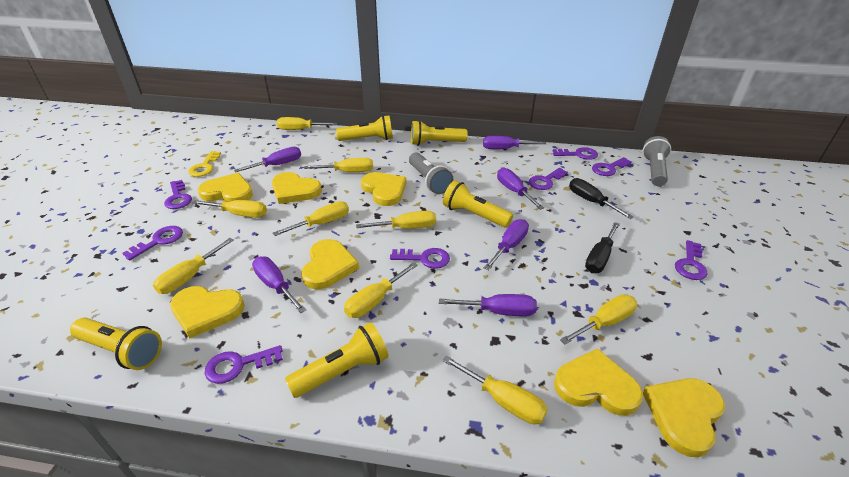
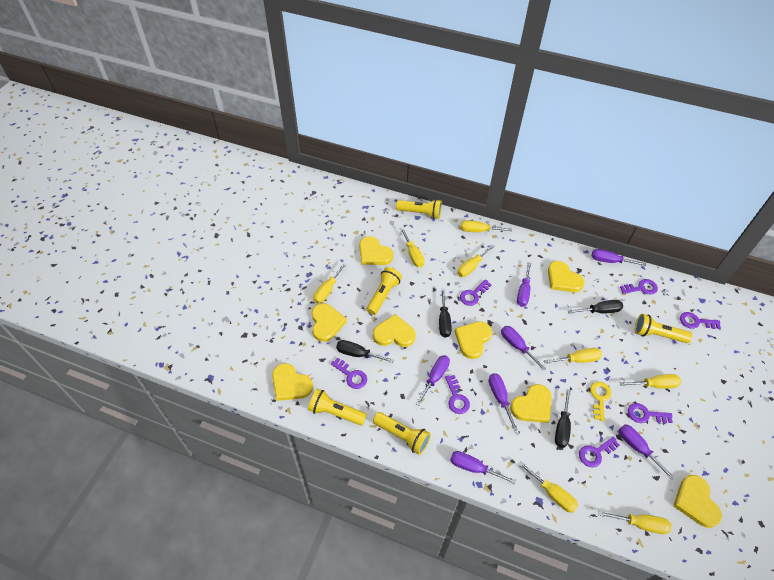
black screwdriver: [569,178,634,219] [585,222,620,273] = 2 -> [336,340,394,363] [439,289,452,338] [555,389,571,448] [568,300,623,314] = 4
grey flashlight: [409,152,453,194] [642,136,671,186] = 2 -> none = 0
purple key: [122,226,183,261] [164,180,192,209] [204,345,283,384] [390,248,450,269] [529,168,568,190] [553,147,598,160] [592,157,632,176] [675,240,708,280] = 8 -> [331,358,367,389] [445,375,470,414] [460,279,492,306] [579,437,620,467] [620,279,658,294] [628,403,673,423] [680,312,721,329] = 7
purple screwdriver: [234,147,301,172] [252,257,306,313] [439,294,537,316] [483,136,546,149] [484,219,529,270] [497,168,544,210] = 6 -> [415,355,450,405] [450,451,516,484] [489,373,518,431] [501,326,546,371] [517,262,531,307] [592,249,646,266] [619,424,674,480] = 7
yellow heart: [170,286,244,339] [198,173,253,202] [272,172,322,204] [301,239,359,290] [361,172,406,206] [554,348,643,416] [643,378,725,457] = 7 -> [272,363,313,401] [312,303,347,342] [359,236,393,265] [373,314,416,347] [454,321,492,359] [510,384,552,423] [548,261,585,292] [673,475,722,528] = 8
yellow screwdriver: [153,238,234,294] [192,200,267,218] [273,201,349,236] [277,117,337,130] [304,158,373,172] [344,262,418,318] [356,211,436,229] [443,356,548,424] [560,294,637,344] = 9 -> [313,263,347,303] [400,227,425,267] [457,244,494,277] [461,220,512,232] [518,461,578,513] [544,348,602,364] [598,511,672,534] [620,374,681,389] = 8

